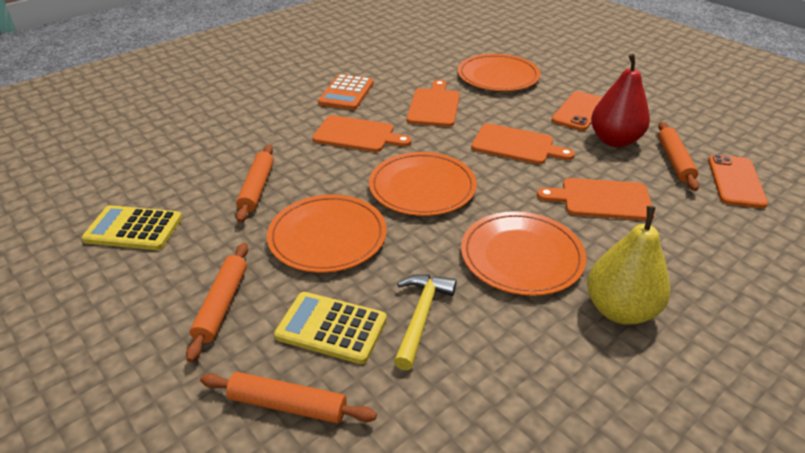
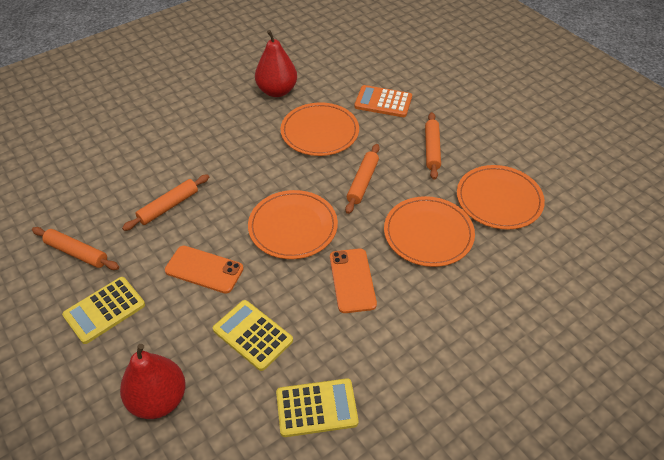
orange cutting board: [312,115,412,152] [407,80,460,127] [471,123,575,164] [537,178,655,220] = 4 -> none = 0
red pear: [591,54,650,147] = 1 -> [120,344,186,419] [255,30,297,97] = 2
yellow calculator: [82,205,182,250] [274,292,387,364] = 2 -> [62,277,145,344] [213,300,293,371] [276,378,359,437] = 3
yellow hammer: [394,274,457,370] = 1 -> none = 0
yellow pear: [587,206,670,325] = 1 -> none = 0

